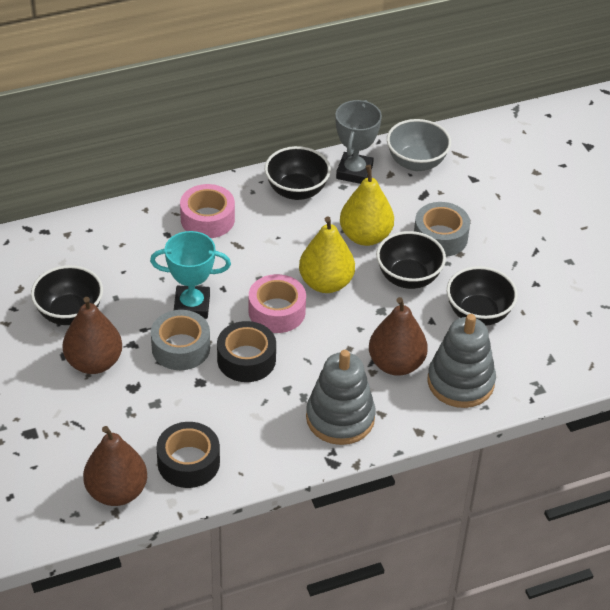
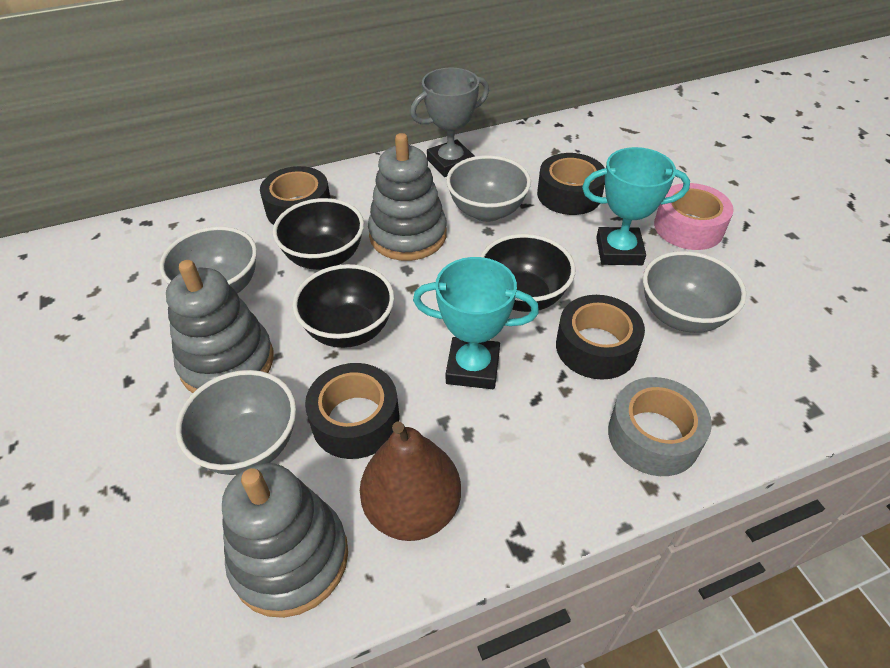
black bowl: [31,265,103,325] [265,146,331,200] [376,231,446,289] [447,266,518,326] = 4 -> [273,198,364,270] [292,264,394,348] [480,234,576,312] = 3
black tape: [156,422,220,488] [217,321,276,382] = 2 -> [260,166,331,225] [305,363,399,459] [537,153,605,215] [556,295,645,380] = 4
brown pear: [63,297,122,374] [83,426,147,506] [369,297,428,376] = 3 -> [360,422,461,541] = 1
grey bowl: [387,119,451,171] = 1 -> [159,226,257,294] [176,370,296,475] [446,155,531,222] [643,251,746,333] = 4
grey stacking toy: [306,350,376,445] [427,314,496,408] = 2 -> [166,260,274,393] [222,463,348,618] [368,133,447,261] = 3
grey tape: [151,310,210,370] [414,202,470,257] = 2 -> [608,377,712,476] = 1
pink tape: [180,184,235,238] [249,274,306,333] = 2 -> [654,183,734,250] = 1
turquoise trophy: [150,231,231,319] = 1 -> [413,257,539,389] [582,147,690,265] = 2
yellow pear: [299,216,355,293] [340,165,394,246] = 2 -> none = 0

